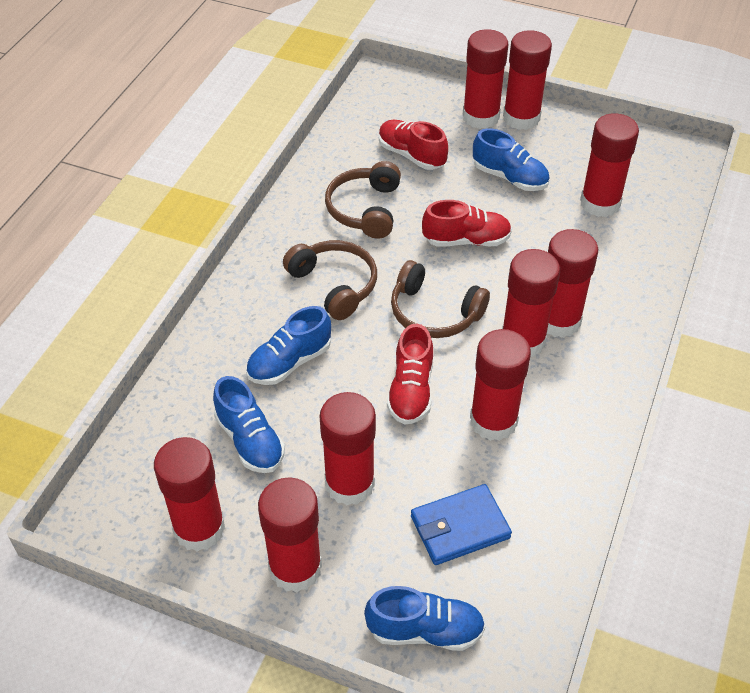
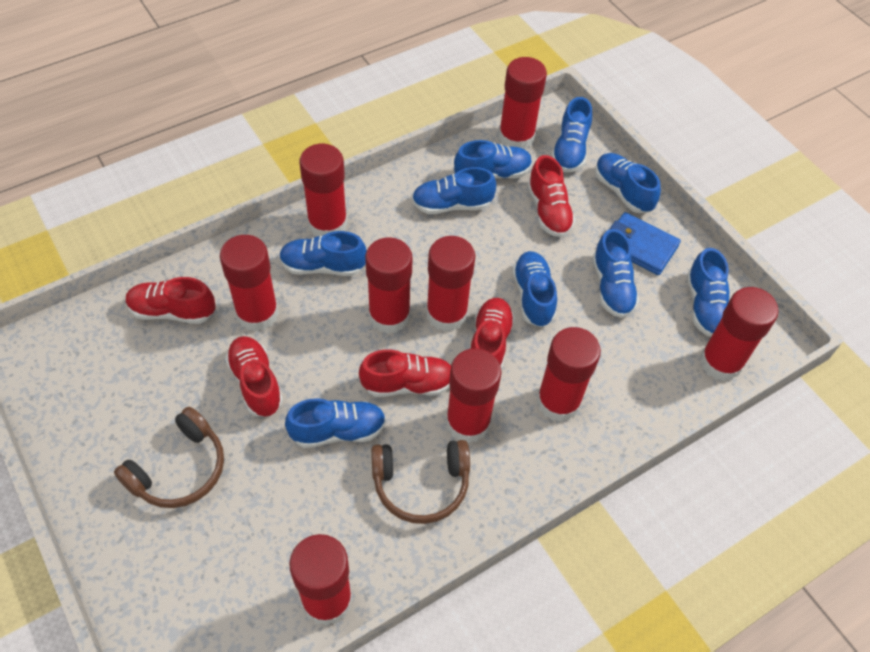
blue shoe: [213,376,285,473] [246,306,331,385] [364,586,485,651] [473,128,550,191] = 4 -> [279,231,367,276] [285,398,386,448] [412,167,496,214] [454,140,532,179] [512,251,557,327] [552,97,592,172] [592,229,639,318] [595,153,661,213] [687,248,729,337] = 9
brown headphones: [283,240,377,320] [325,161,401,239] [391,260,490,338] = 3 -> [114,407,224,508] [371,440,470,524] = 2
red shoe: [379,120,448,170] [387,324,433,425] [422,200,512,247] = 3 -> [126,277,215,324] [225,336,283,417] [359,350,451,397] [471,298,515,370] [528,155,575,237] = 5

